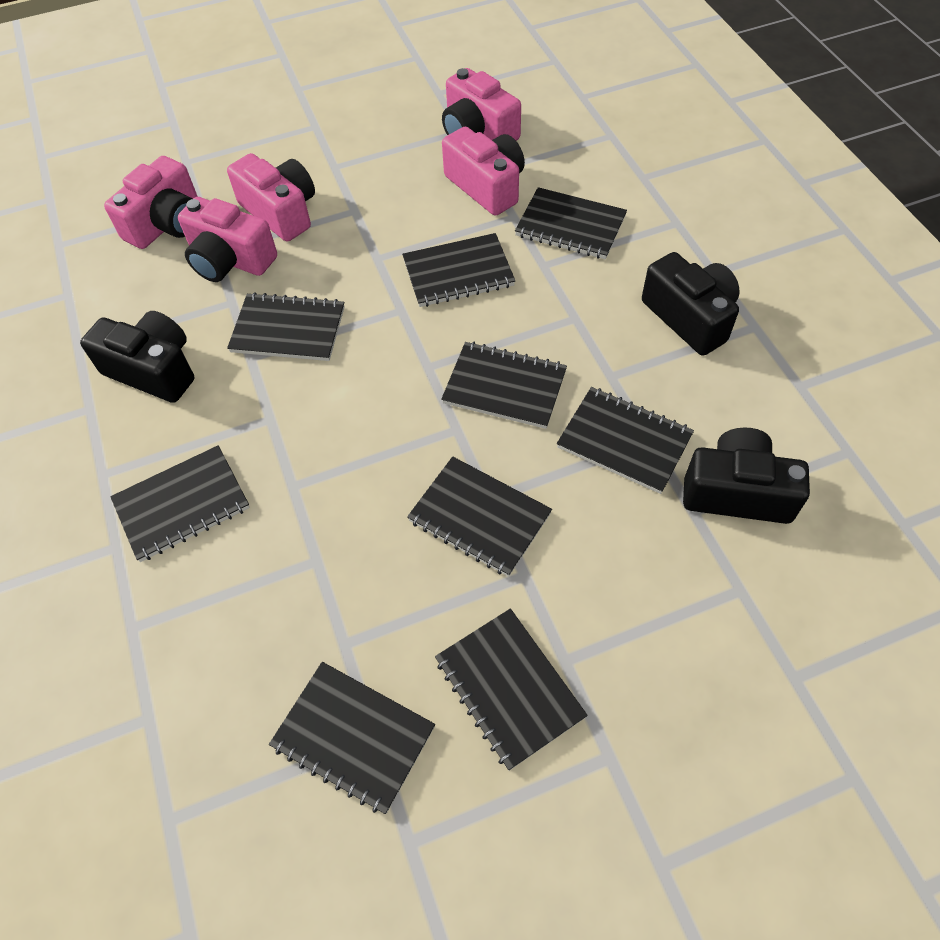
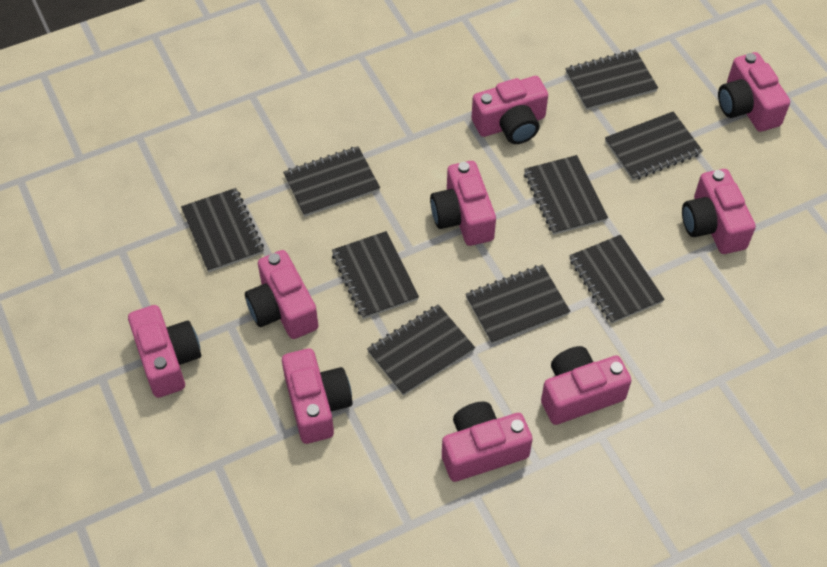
black camera: [80,311,194,403] [642,252,740,356] [683,428,810,524] = 3 -> none = 0
pink camera: [104,156,198,249] [178,197,277,282] [227,153,315,242] [442,68,521,141] [442,126,525,216] = 5 -> [128,305,201,398] [245,250,318,339] [282,349,352,444] [430,161,496,246] [442,401,533,482] [472,76,548,144] [541,346,632,425] [682,169,756,254] [718,52,790,132] = 9

